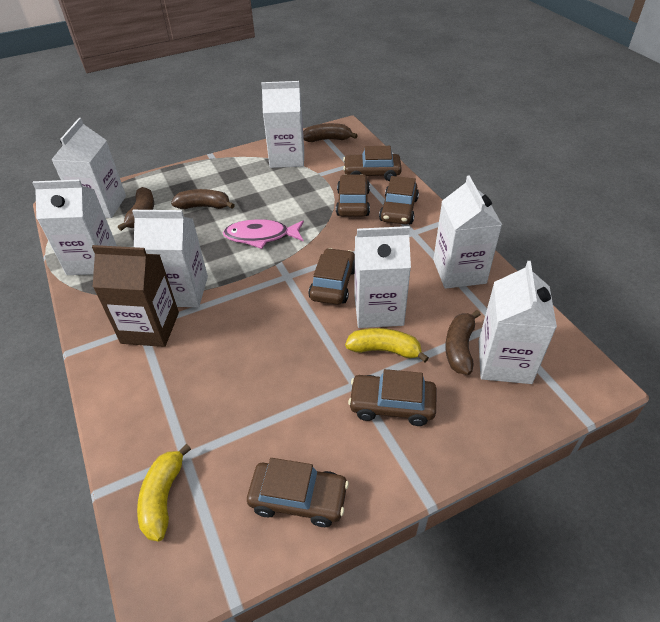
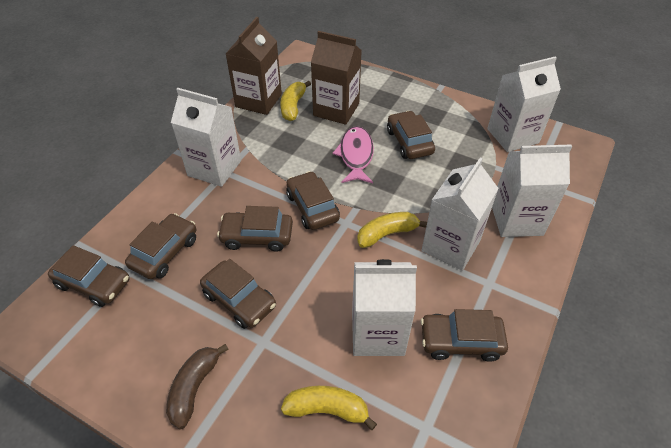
brown banana: [118,187,154,231] [171,189,235,209] [303,123,358,142] [445,310,481,375] = 4 -> [166,344,229,429] = 1
brown car: [247,458,349,527] [308,248,355,305] [336,174,370,217] [343,146,402,181] [348,369,436,426] [379,176,419,225] = 6 -> [48,245,130,307] [125,213,196,279] [200,259,276,329] [217,206,293,252] [286,171,340,230] [387,111,435,159] [421,309,508,362] = 7
brown carton: [92,245,179,347] = 1 -> [226,17,282,115] [311,31,362,125] = 2
white carton: [32,180,117,275] [51,118,126,218] [132,210,208,307] [261,81,304,168] [354,226,411,328] [433,175,502,289] [479,261,557,384] = 7 -> [171,88,241,187] [352,259,417,356] [421,157,499,271] [487,56,561,152] [492,145,572,237] = 5
yellow banana: [137,444,191,541] [345,328,429,362] = 2 -> [280,81,311,121] [281,386,377,430] [357,212,427,248] = 3

